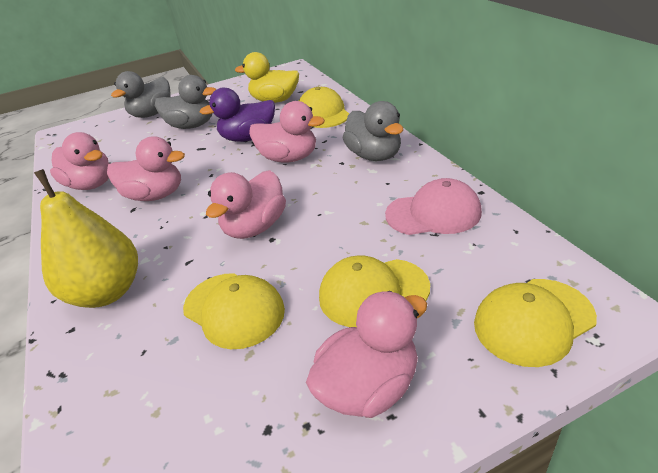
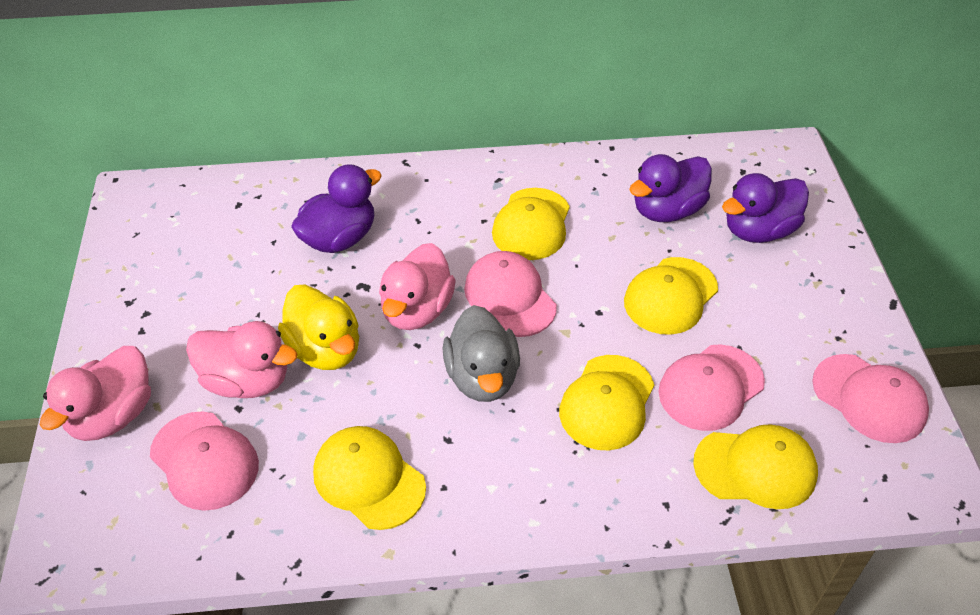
grey duck: [111,71,171,118] [155,75,217,129] [343,101,403,161] = 3 -> [443,305,520,402] = 1
pink cap: [385,178,482,235] = 1 -> [150,411,259,511] [464,251,557,337] [659,345,765,431] [812,354,929,443] = 4
pink duck: [50,132,110,190] [107,136,185,201] [206,170,286,239] [249,101,325,163] [306,291,427,418] = 5 -> [40,346,151,441] [186,321,297,398] [379,243,456,330] = 3
purple duck: [200,88,275,142] = 1 -> [291,164,382,253] [629,154,712,222] [722,173,809,243] = 3
yellow cap: [183,273,285,349] [299,87,349,128] [319,255,430,328] [474,279,597,367] = 4 -> [313,426,426,530] [492,188,570,260] [559,355,654,450] [624,257,718,335] [693,424,818,509] = 5
yellow pear: [34,169,138,308] = 1 -> none = 0

